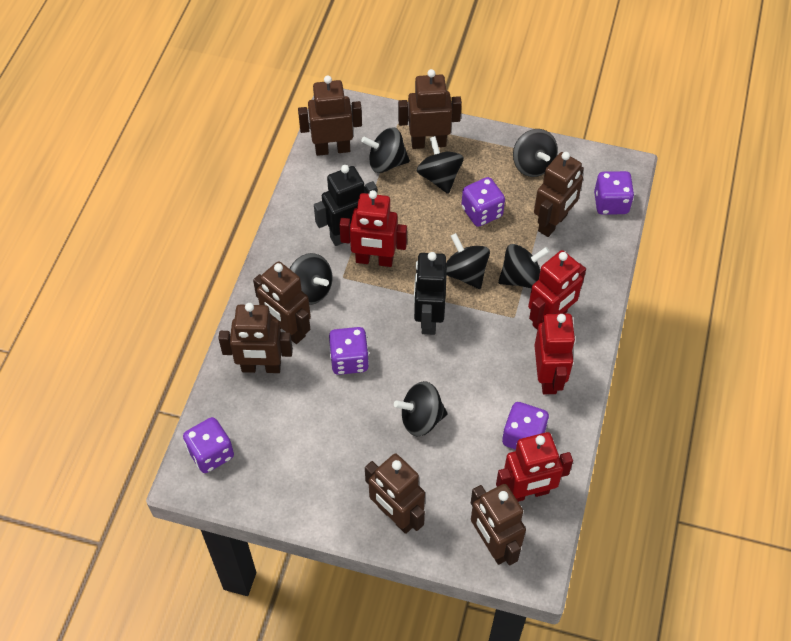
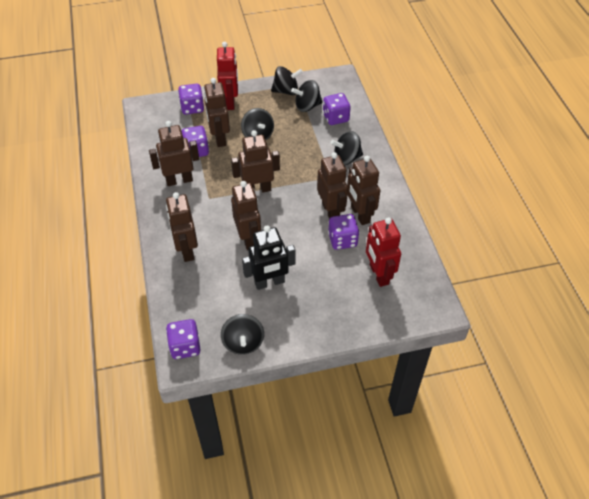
black robot: [314,165,377,246] [414,252,447,335] = 2 -> [242,226,296,290] = 1
black spinning top: [290,253,333,305] [361,127,410,173] [394,381,447,437] [417,136,464,194] [446,233,490,289] [498,244,550,288] [513,129,558,177] = 7 -> [221,314,264,355] [241,108,274,140] [271,66,303,95] [291,80,323,112] [331,131,363,165] = 5
red robot: [339,190,407,267] [496,432,573,502] [528,250,586,330] [534,313,576,394] = 4 -> [217,42,238,110] [366,217,401,287] = 2

